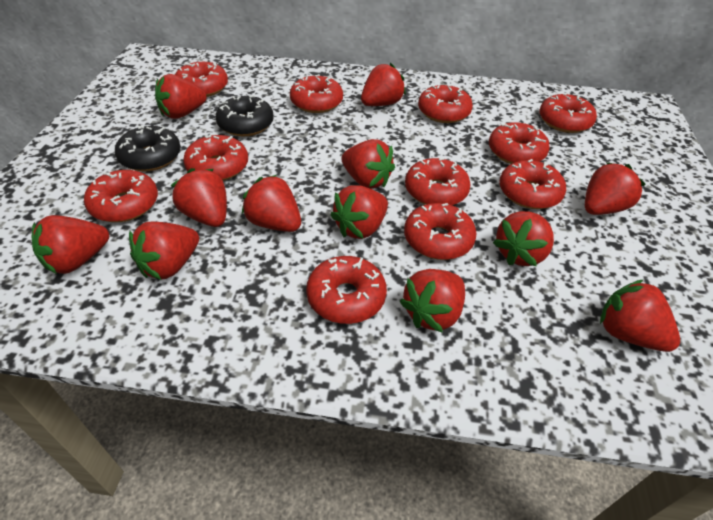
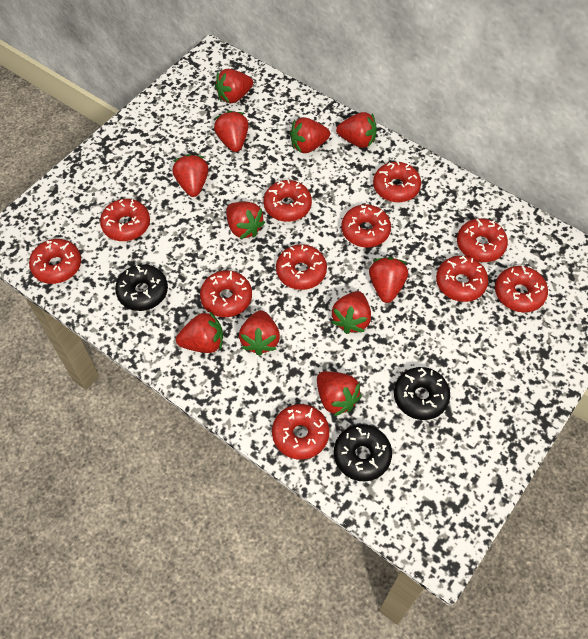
black donut: [115,126,181,171] [216,95,274,136] = 2 -> [115,264,168,311] [334,425,392,481] [394,367,450,420] = 3
red strawberry: [32,215,109,274] [129,221,199,280] [155,74,207,119] [171,168,227,227] [242,175,301,232] [330,185,388,239] [341,139,395,189] [361,63,406,106] [399,269,465,333] [493,211,554,266] [585,162,646,215] [600,279,680,352] = 12 -> [172,154,209,197] [176,311,223,353] [214,111,249,152] [215,69,253,103] [226,202,265,239] [239,310,280,356] [290,118,330,153] [317,371,362,416] [331,291,371,334] [336,112,377,148] [369,257,408,303] = 11

